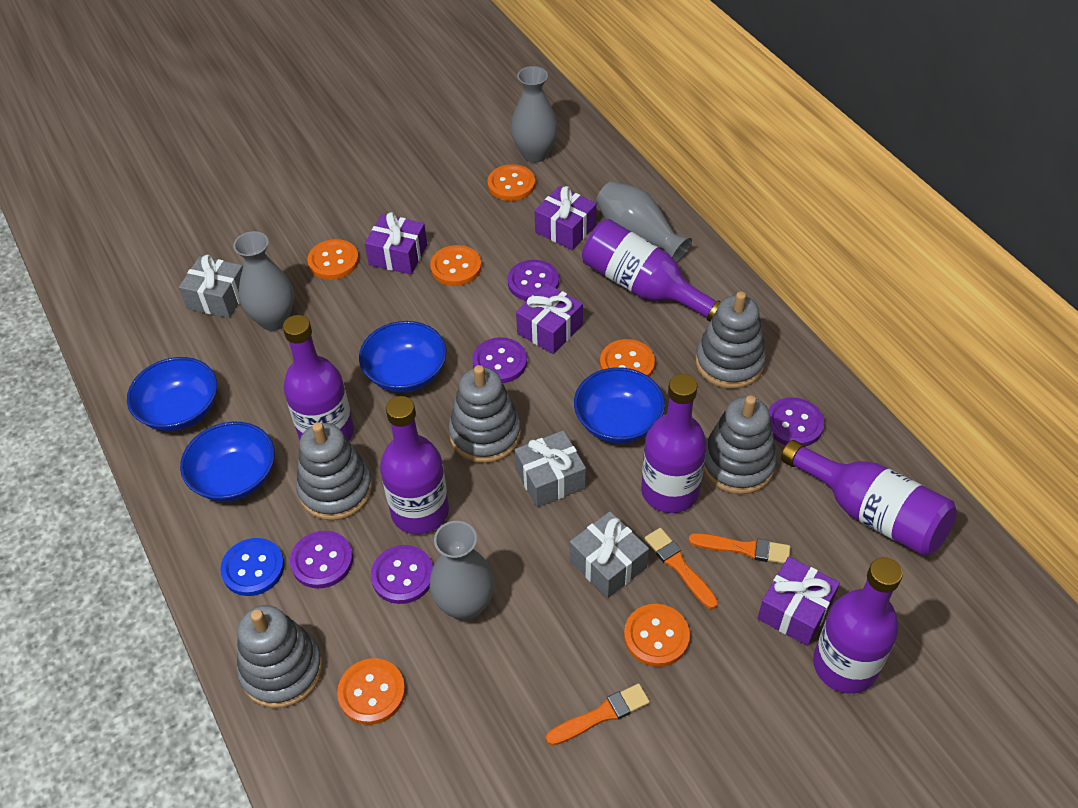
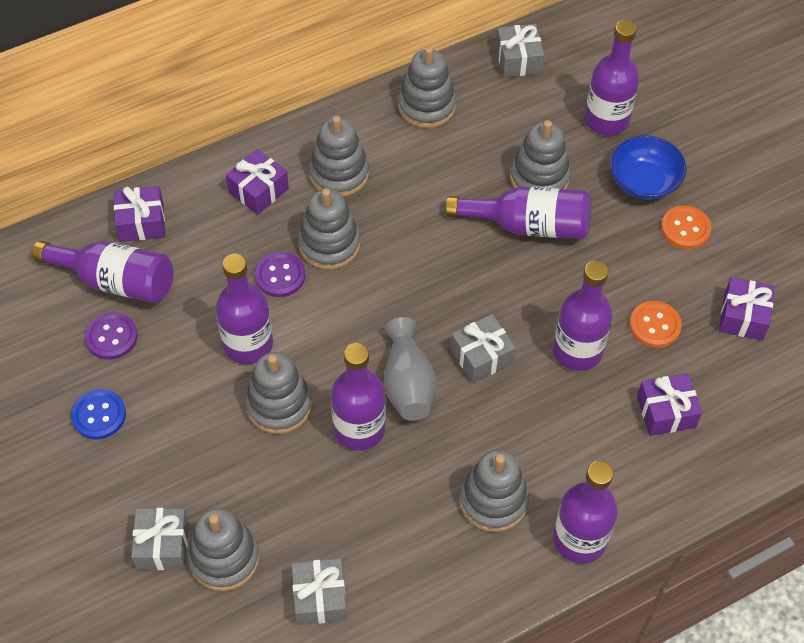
blue bowl: [127,357,217,431] [180,422,275,502] [359,321,446,393] [574,367,665,444] = 4 -> [610,135,687,200] = 1
grey gift: [179,254,243,318] [515,430,586,507] [570,511,649,598] = 3 -> [131,508,189,570] [292,558,347,625] [450,314,516,383] [496,24,544,77] = 4
grey stacking toy: [237,605,323,708] [296,422,373,520] [449,365,521,463] [696,291,766,389] [703,395,777,494] = 5 -> [188,508,260,591] [245,352,312,434] [298,188,360,270] [309,116,369,197] [398,46,456,128] [459,449,529,532] [510,120,571,189] = 7
grey vase: [233,231,294,331] [430,521,495,621] [510,66,558,163] [596,181,692,263] = 4 -> [384,317,436,421] = 1
orange brush: [546,683,650,746] [645,528,718,609] [689,533,790,564] = 3 -> none = 0
orange button: [307,239,359,280] [337,658,405,725] [430,245,482,286] [487,164,535,201] [600,339,655,377] [624,604,690,667] = 6 -> [630,301,682,348] [661,205,711,249] = 2
purple bottle: [283,315,354,441] [380,396,449,534] [582,219,721,322] [641,374,707,513] [781,440,957,556] [813,557,903,694] = 6 -> [32,241,173,303] [216,254,273,364] [331,343,386,451] [446,187,591,239] [553,261,613,371] [553,461,618,564] [585,20,639,136] = 7
purple button: [290,531,353,589] [371,545,433,604] [472,337,527,383] [508,260,559,301] [768,397,824,446] = 5 -> [85,312,138,360] [255,252,305,297] = 2

